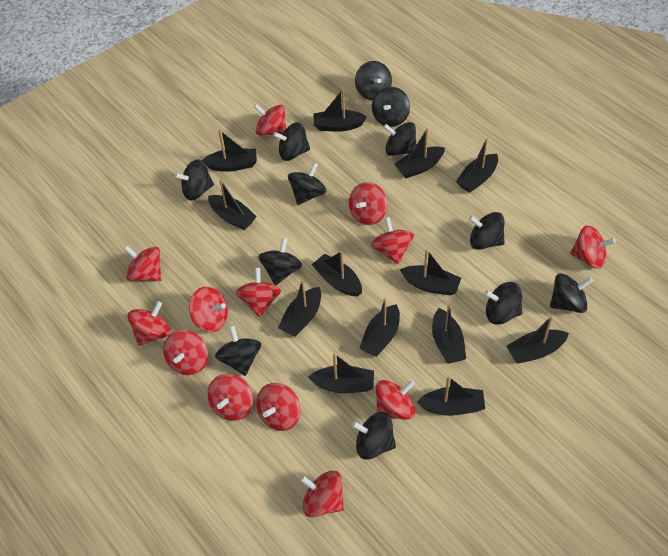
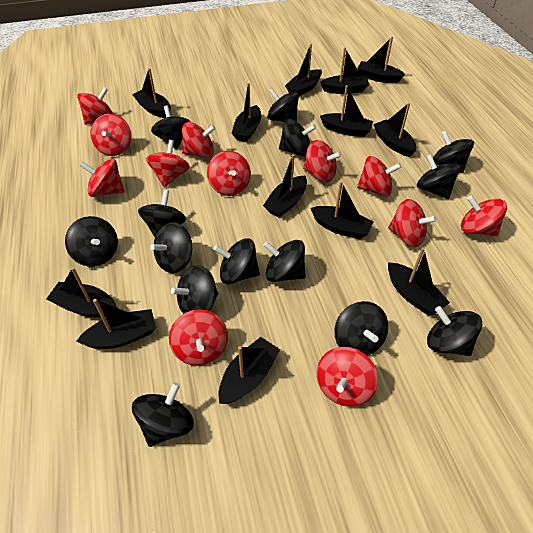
black spinning top: [175,159,214,200] [215,326,261,376] [258,237,302,285] [273,122,310,161] [288,162,327,205] [352,412,396,460] [355,61,392,100] [372,87,410,127] [383,122,416,156] [469,212,505,250] [484,282,522,325] [550,273,593,313] = 12 -> [65,216,118,267] [132,382,194,447] [138,190,186,237] [150,222,192,273] [151,105,190,149] [171,265,219,314] [213,238,260,284] [263,240,306,282] [267,88,299,122] [279,119,316,157] [334,301,388,356] [417,154,460,199] [427,306,482,356] [433,130,474,173] = 14
red spinning top: [124,246,162,281] [128,301,171,346] [163,330,208,375] [189,286,228,332] [207,374,253,421] [235,268,281,317] [254,104,286,135] [257,383,301,431] [300,471,344,518] [349,182,388,225] [371,217,414,264] [376,380,415,420] [570,225,616,269] = 13 -> [77,87,113,125] [80,159,124,197] [90,114,132,156] [146,140,190,187] [169,309,228,366] [182,122,216,158] [207,151,251,196] [303,140,342,182] [317,347,378,407] [357,156,401,197] [388,199,437,247] [461,196,507,236] = 12

